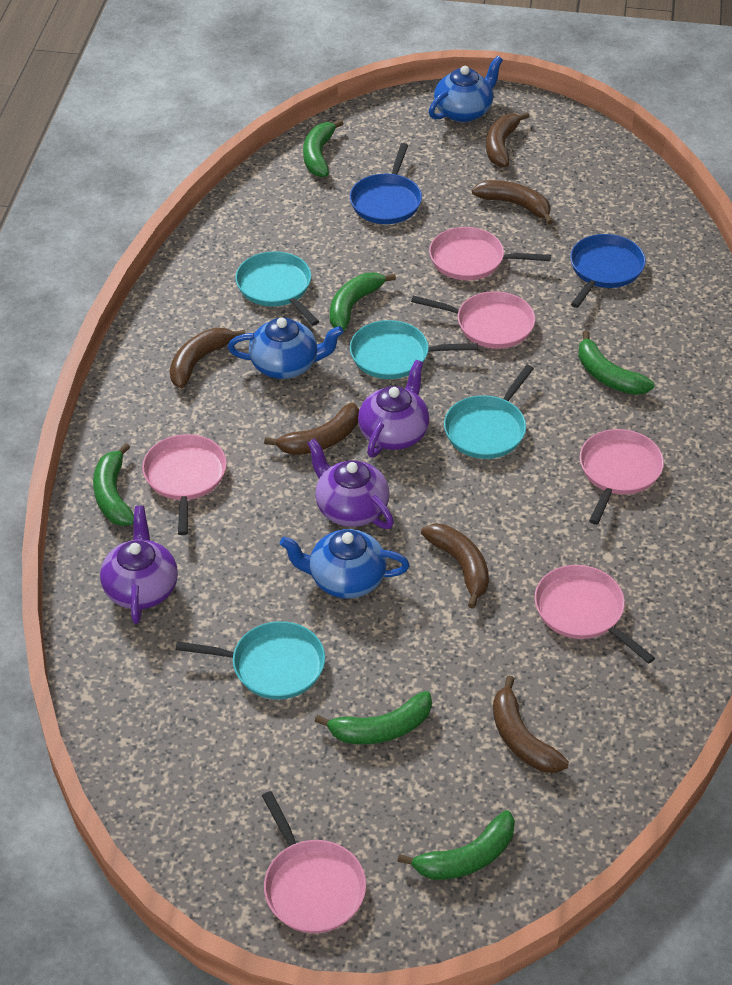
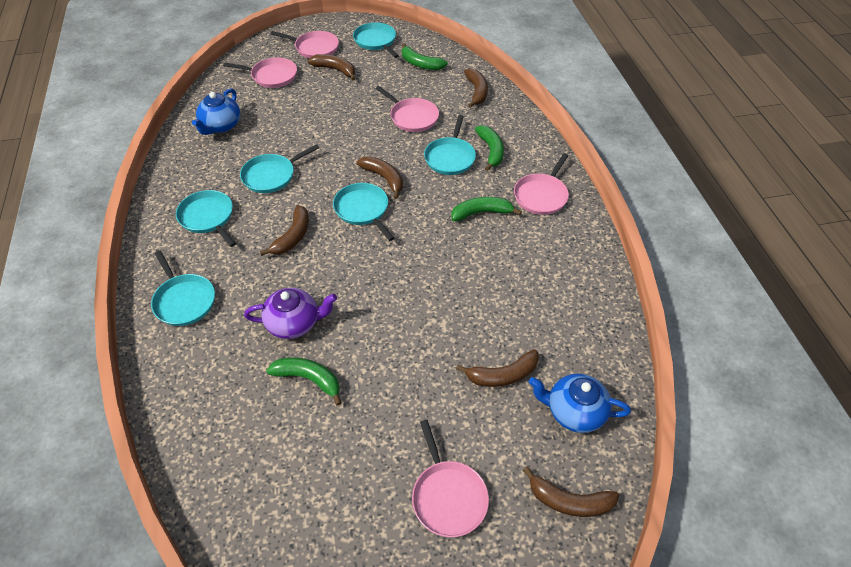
blue pan: [350,143,422,224] [570,234,646,308] = 2 -> none = 0
blue teapot: [228,317,344,379] [280,529,410,599] [429,56,503,122] = 3 -> [192,88,240,135] [529,374,631,433] = 2
green banana: [93,443,134,526] [303,119,344,177] [315,691,432,744] [330,273,396,331] [397,810,515,880] [578,331,654,395] = 6 -> [266,357,342,406] [402,43,448,70] [451,197,522,221] [475,125,504,171] = 4
pink pan: [142,434,227,535] [262,791,366,933] [411,291,535,349] [429,227,551,280] [534,565,655,664] [580,429,664,524] = 6 -> [223,57,297,88] [271,31,339,58] [376,86,439,132] [412,420,489,537] [514,153,569,215] = 5
purple teapot: [100,506,178,624] [307,439,394,529] [358,360,430,457] = 3 -> [244,288,337,339] = 1
turquoise pan: [176,621,325,699] [235,251,319,325] [350,320,478,379] [444,365,534,459] = 4 -> [151,250,215,326] [176,190,236,247] [240,144,319,193] [333,183,394,241] [353,22,398,58] [424,115,476,175] = 6

